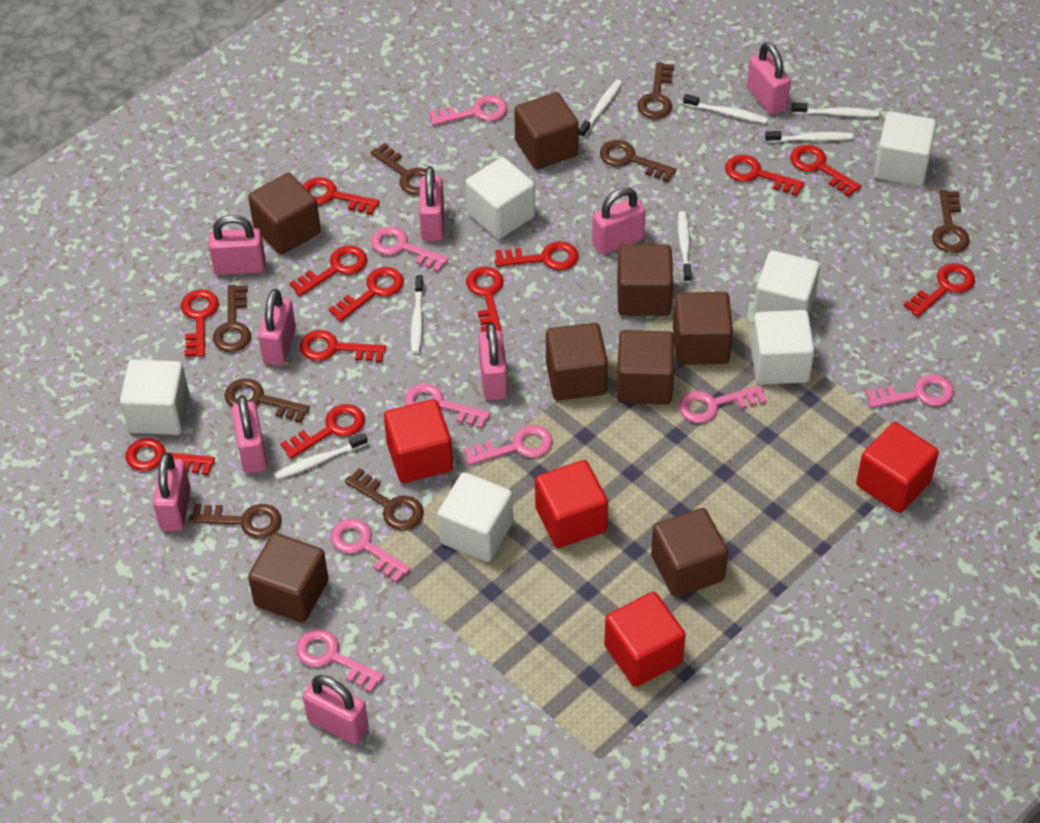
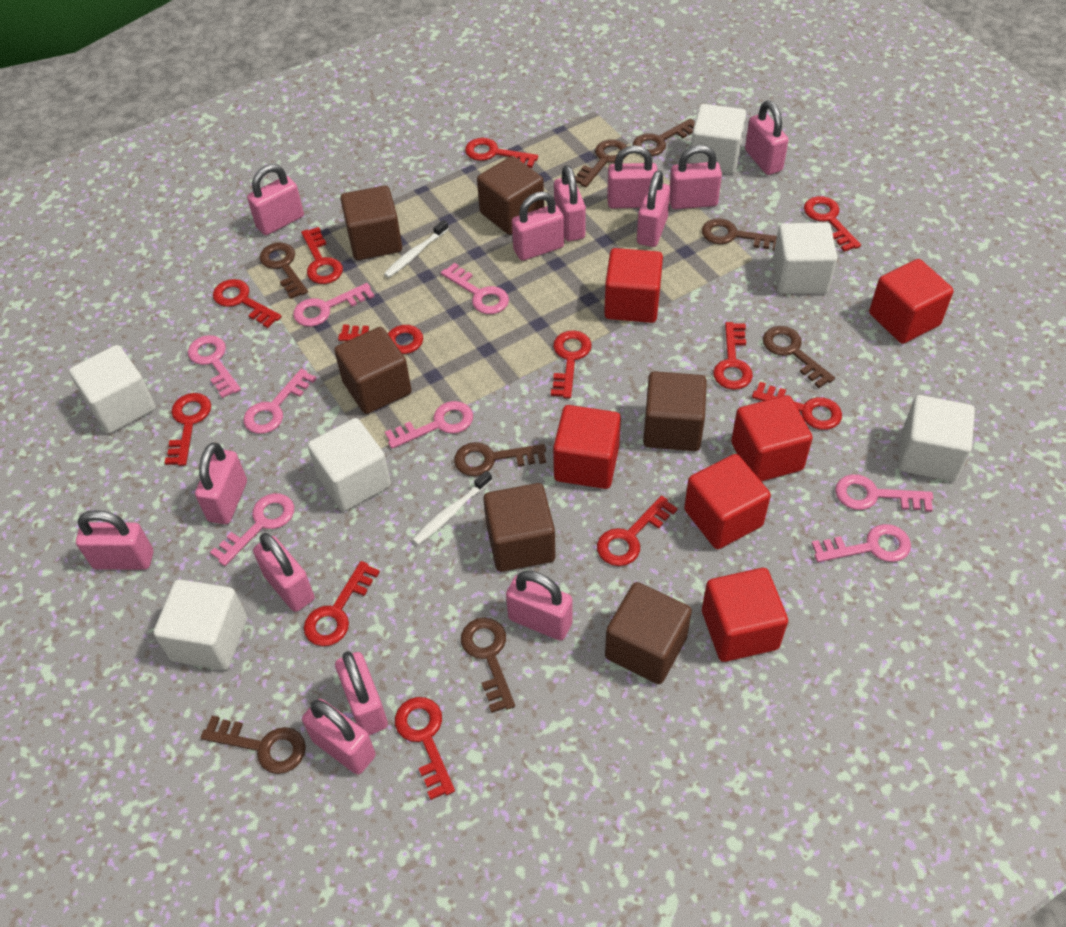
brown cube: [248,173,321,255] [248,533,329,623] [514,92,579,170] [546,323,608,401] [617,245,673,316] [617,330,674,405] [651,508,728,597] [673,292,733,365] = 8 -> [334,327,412,414] [340,185,402,260] [477,156,544,235] [483,483,556,572] [605,582,692,684] [643,371,707,451] = 6
pink padlock: [153,453,191,531] [208,215,265,275] [232,395,267,473] [258,289,296,366] [303,675,368,744] [419,166,444,241] [478,323,508,400] [592,187,646,255] [747,42,791,115] = 9 -> [76,510,153,570] [195,443,247,524] [247,164,304,235] [253,533,315,612] [302,699,375,775] [335,651,388,735] [506,571,573,641] [512,192,564,261] [554,165,586,241] [607,145,658,209] [637,170,670,247] [669,145,722,209] [745,101,789,175] = 13
red cube: [384,399,453,483] [535,460,608,548] [604,592,686,687] [856,422,939,513] = 4 -> [553,405,621,489] [604,248,663,323] [684,454,771,549] [702,568,788,662] [731,395,813,482] [869,259,954,344] = 6
white toothbrush: [274,433,368,480] [411,275,424,354] [578,80,622,138] [678,211,692,283] [683,94,768,124] [765,131,853,143] [792,102,879,117] = 7 -> [384,220,448,278] [413,471,492,545] = 2

